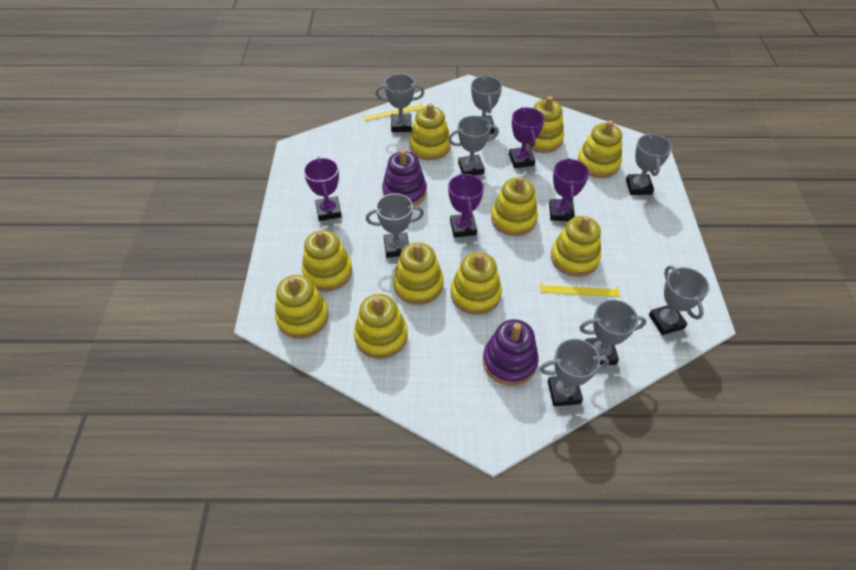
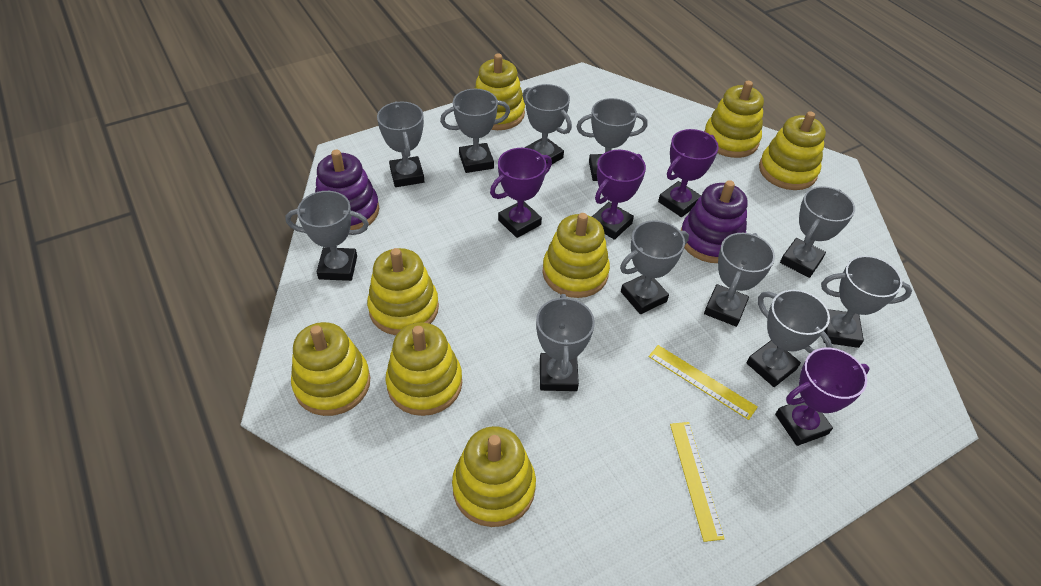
grey trophy: [366,193,424,258] [375,74,424,132] [448,116,499,175] [471,76,502,134] [540,339,609,406] [579,300,646,365] [626,133,672,195] [649,265,709,335] = 8 -> [285,191,369,281] [377,101,425,187] [440,89,510,173] [523,84,572,164] [536,294,595,391] [576,98,648,181] [620,220,689,314] [704,233,775,327] [746,290,833,387] [780,186,855,278] [821,256,912,348] = 11
yellow stacking toy: [275,275,329,339] [302,230,352,292] [354,294,408,359] [393,243,443,305] [409,103,451,160] [451,252,502,315] [491,176,538,236] [526,96,564,153] [551,216,601,277] [577,120,622,178] = 10 -> [291,322,371,416] [367,248,439,335] [386,322,462,416] [452,426,536,527] [474,54,525,130] [542,213,610,298] [704,81,764,158] [759,111,826,190] = 8

